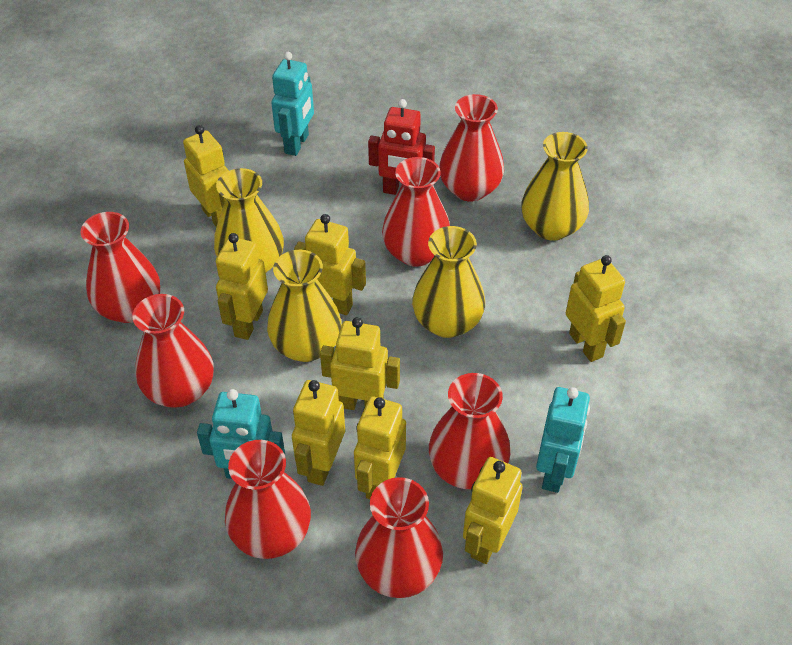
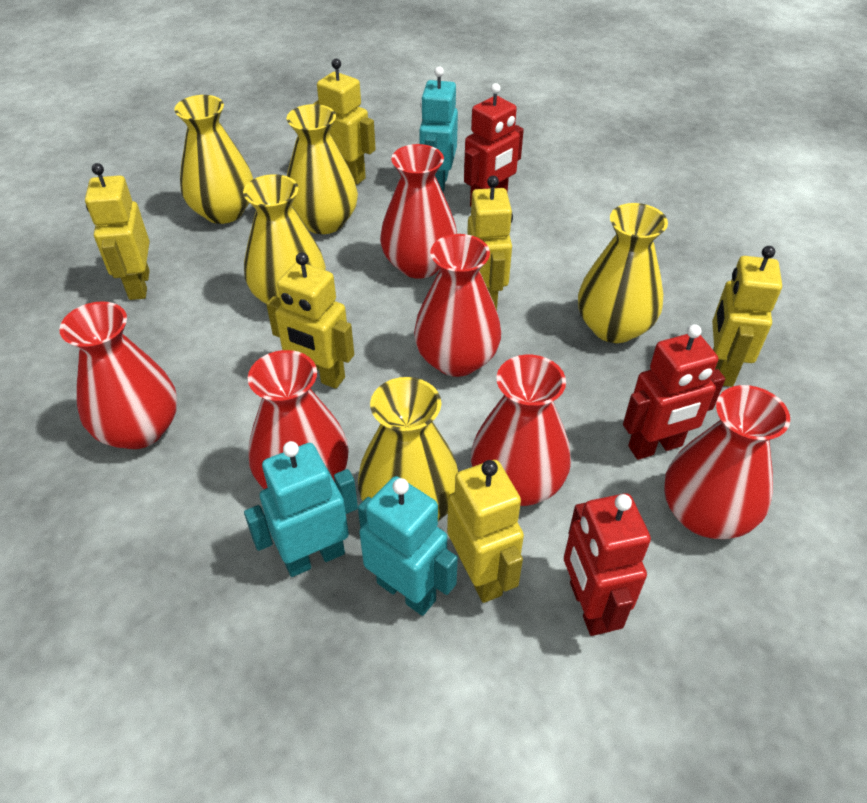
red robot: [368,99,435,195] = 1 -> [464,83,524,207] [564,493,651,636] [623,324,725,460] = 3
red vase: [81,212,160,323] [132,294,214,408] [225,440,311,559] [355,477,443,598] [382,157,450,267] [429,373,510,489] [439,94,504,202] = 7 -> [59,301,177,449] [248,350,349,489] [380,144,457,279] [414,234,501,377] [471,355,571,506] [664,385,790,539] = 6
yellow robot: [183,125,229,227] [216,233,268,340] [292,380,345,486] [294,214,366,315] [320,317,400,410] [354,396,406,499] [463,457,523,564] [566,255,626,362] = 8 -> [85,163,150,300] [266,252,354,389] [313,59,376,185] [447,460,524,603] [467,176,513,311] [712,246,782,387] = 6
yellow vase: [214,168,284,273] [267,250,342,362] [412,226,485,338] [521,132,589,241] = 4 -> [174,95,253,224] [243,174,326,304] [287,104,358,234] [358,377,459,521] [578,203,668,343] = 5

